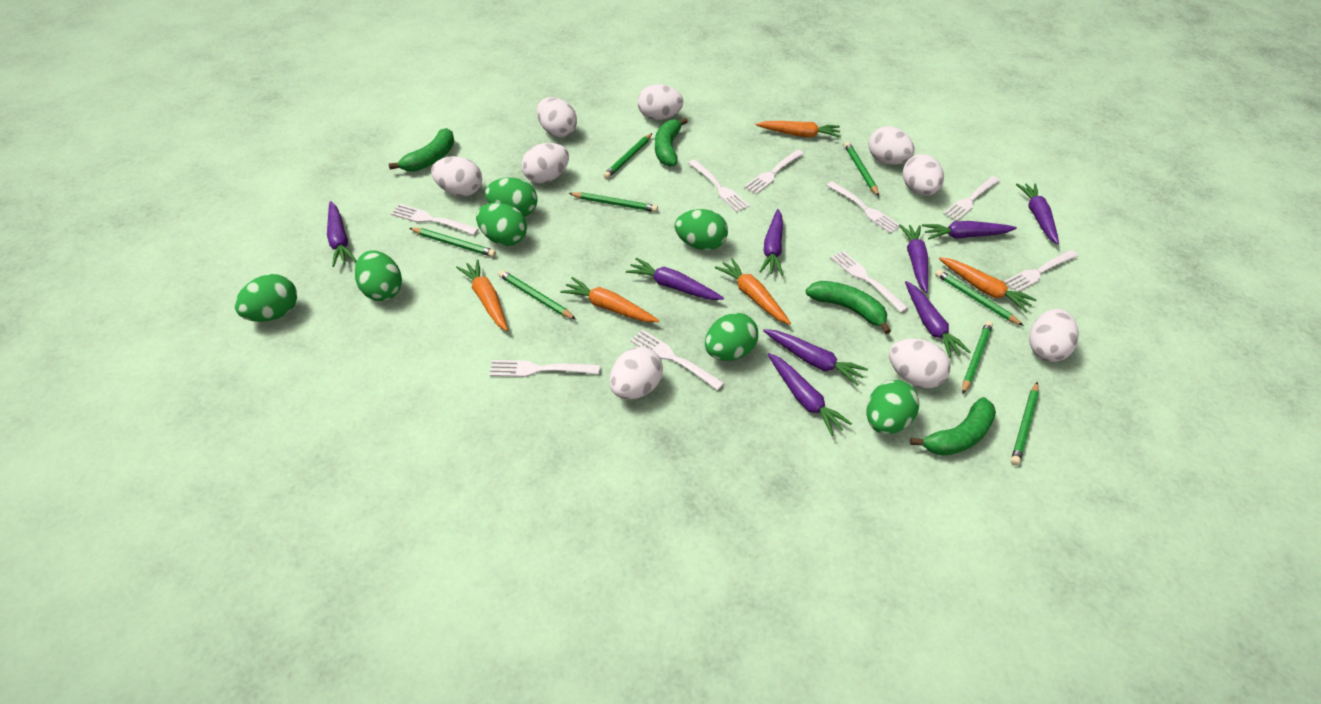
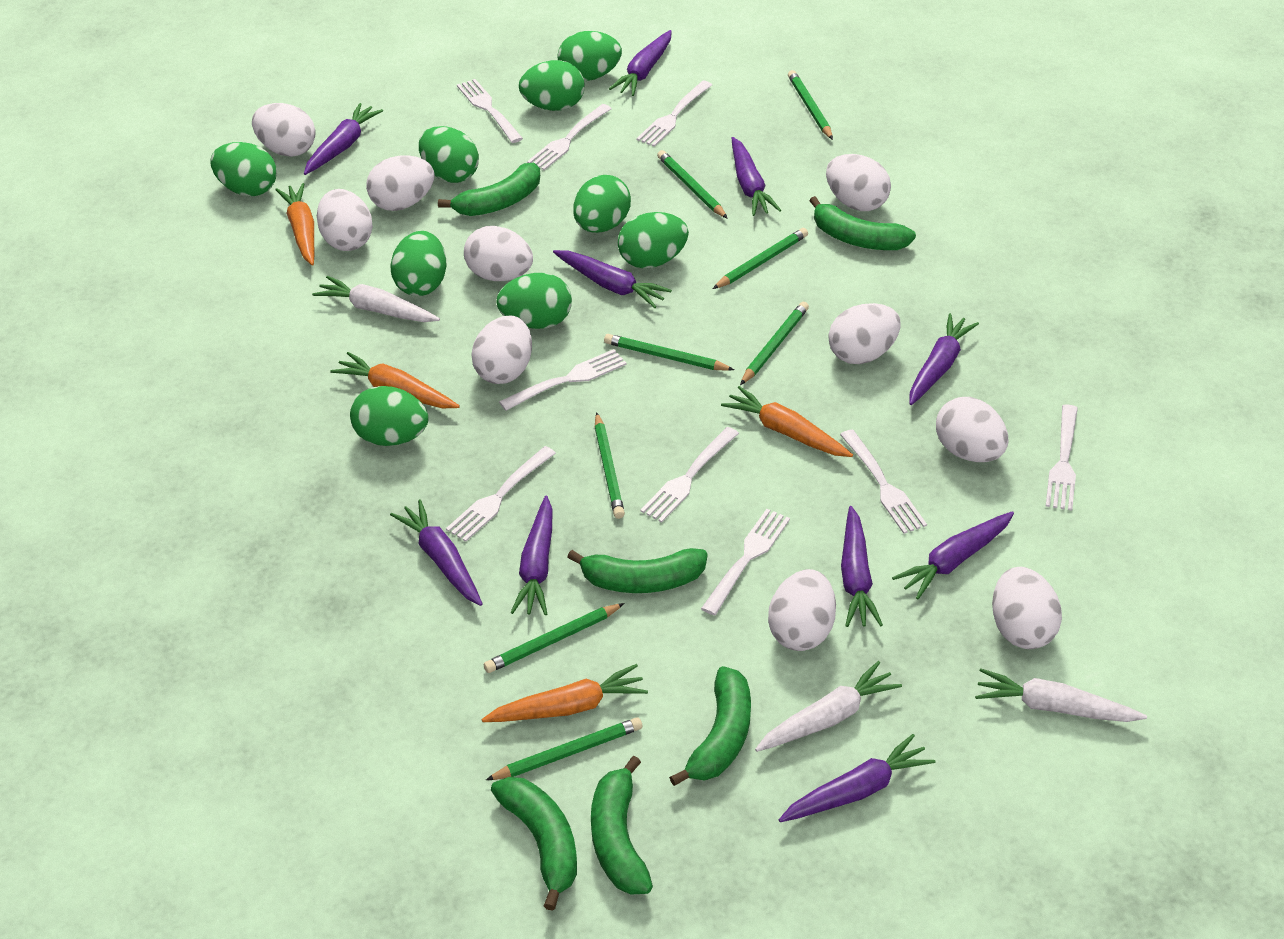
green banana: [389,128,454,172] [655,118,688,167] [806,281,891,334] [910,397,996,456] = 4 -> [438,163,540,216] [491,777,577,911] [567,548,708,593] [591,756,653,895] [669,666,751,786] [809,196,916,250] = 6
green egg: [235,274,297,322] [355,251,402,301] [476,203,527,246] [485,177,538,217] [675,209,728,250] [705,313,758,361] [866,380,919,434] = 7 -> [210,142,277,196] [350,386,428,446] [390,231,446,296] [419,126,479,183] [496,273,572,329] [519,60,585,111] [557,31,622,81] [573,175,631,233] [618,212,689,268] = 9
orange carrot: [456,260,508,331] [560,277,659,322] [715,258,791,325] [756,121,841,138] [939,257,1037,313] = 5 -> [275,183,314,265] [330,352,460,408] [481,664,648,722] [721,386,853,457] = 4
purple carrot: [327,201,357,267] [626,258,724,300] [759,209,783,275] [763,329,868,386] [768,353,852,436] [899,224,928,293] [905,281,970,358] [922,221,1017,239] [1016,183,1059,245] = 9 -> [304,103,383,175] [390,500,483,606] [510,496,553,615] [553,250,672,308] [609,30,672,96] [732,137,781,216] [779,734,936,822] [841,506,883,627] [892,511,1014,600] [909,313,979,405] = 10
white carrot: none = 0 -> [312,276,440,322] [755,661,902,752] [975,668,1147,722] = 3
white egg: [431,156,482,196] [522,143,569,183] [537,97,577,137] [610,347,663,400] [638,84,684,120] [868,126,915,164] [889,338,950,388] [903,154,944,195] [1029,309,1079,362] = 9 -> [252,103,316,157] [317,189,373,251] [366,155,435,211] [464,226,533,281] [471,316,532,384] [768,569,836,651] [826,154,891,211] [828,303,901,364] [936,397,1008,462] [992,567,1062,649] = 10

